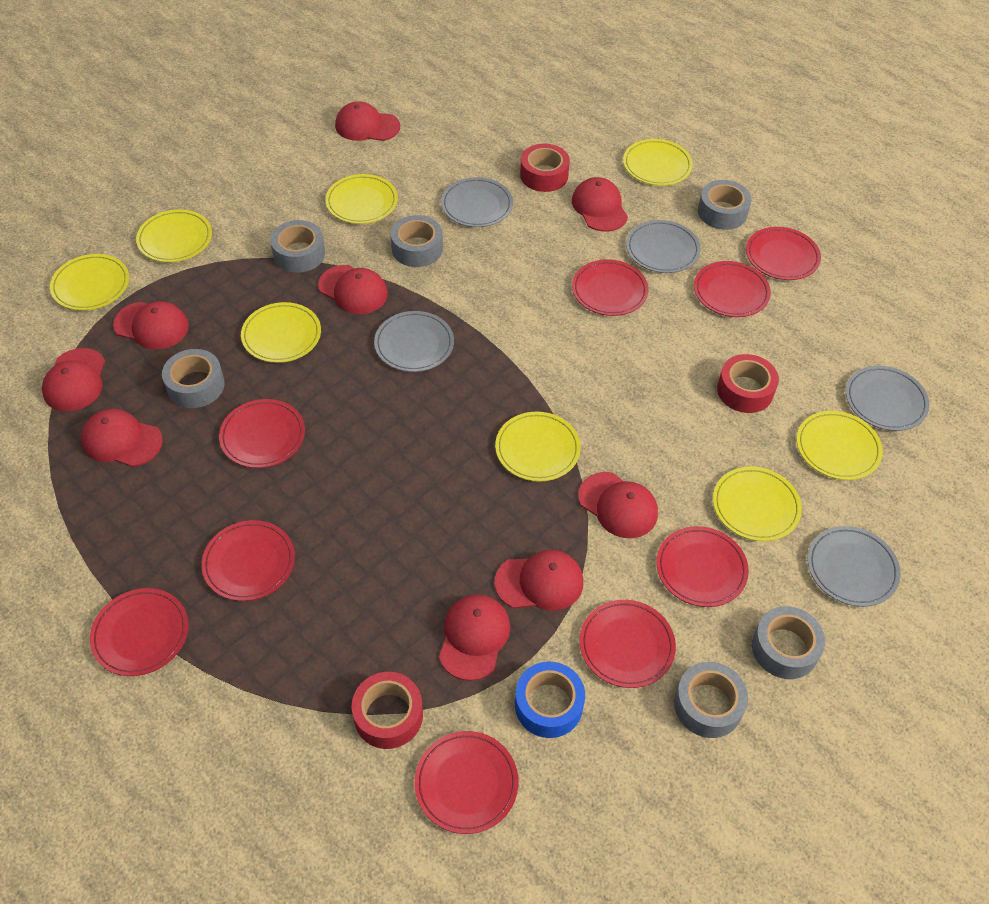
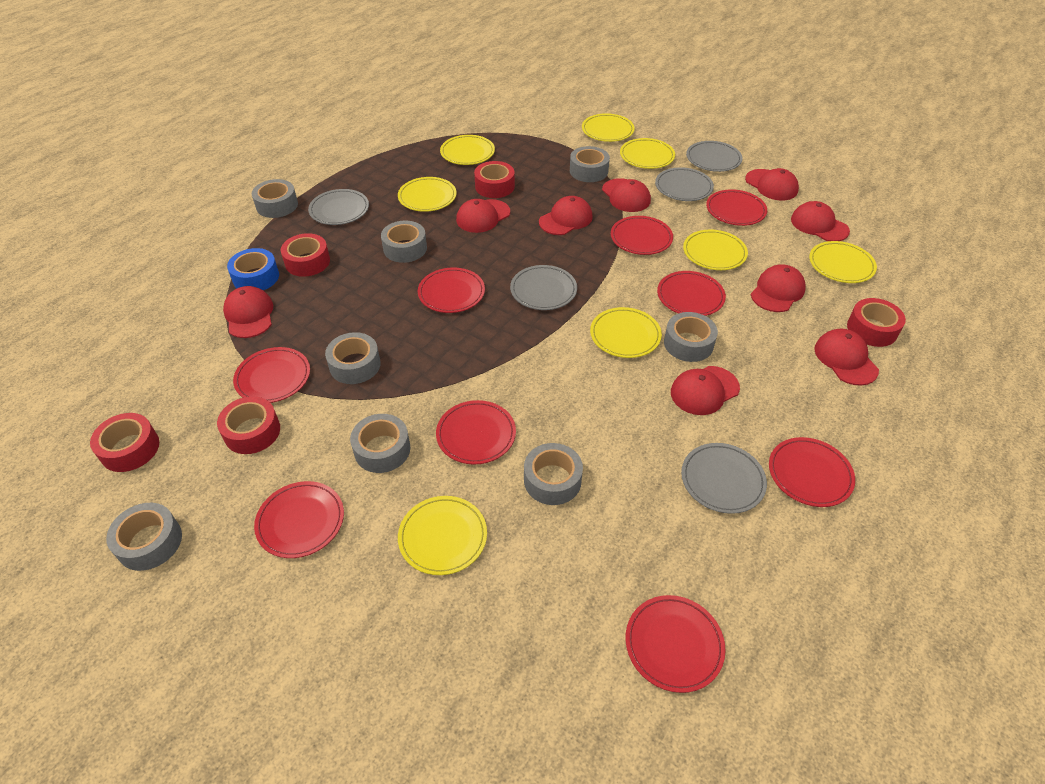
grey tape: [162,349,225,408] [270,220,325,273] [391,215,443,267] [674,662,748,738] [698,180,752,230] [752,606,825,679] = 6 -> [106,503,182,571] [252,179,298,218] [325,332,381,384] [350,414,410,473] [381,221,427,263] [524,443,583,505] [570,146,610,182] [664,312,718,362] = 8
red tape: [352,672,423,749] [520,144,570,192] [717,354,779,413] = 3 -> [90,413,159,472] [217,396,280,454] [281,233,330,277] [474,161,515,198] [847,298,906,347] = 5

